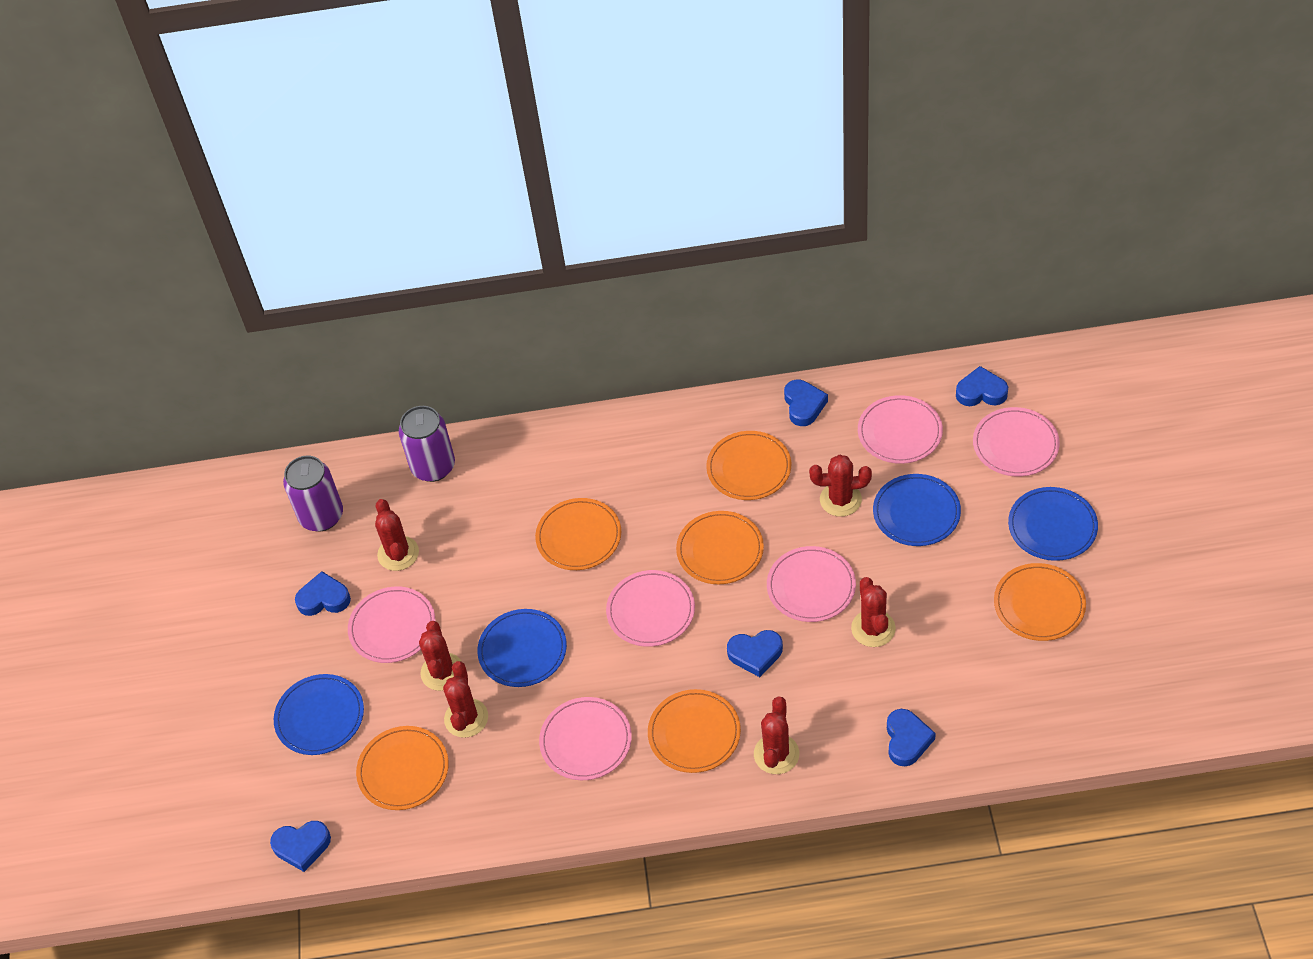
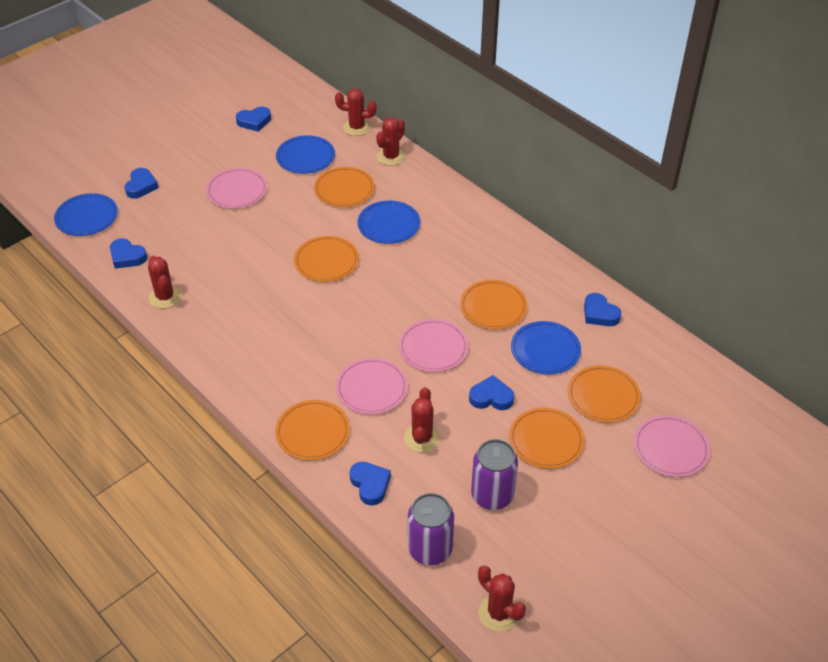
pink plate: [348,587,435,663] [539,697,632,780] [606,570,695,647] [767,546,856,622] [858,395,943,464] [973,407,1060,476] = 6 -> [206,168,267,209] [336,358,408,415] [399,319,469,372] [634,415,710,477] = 4
red cactus: [375,499,419,571] [419,621,462,691] [443,661,488,738] [754,696,799,774] [809,454,872,517] [851,577,896,647] = 6 -> [148,256,181,309] [335,89,376,136] [376,117,406,166] [404,387,440,453] [478,565,526,632] = 5

